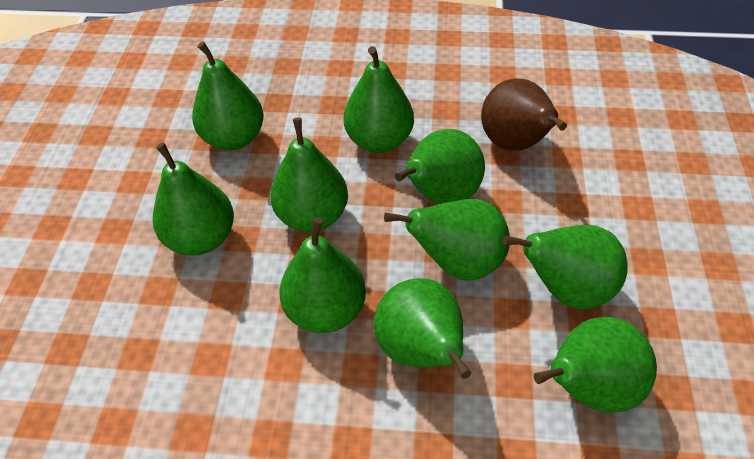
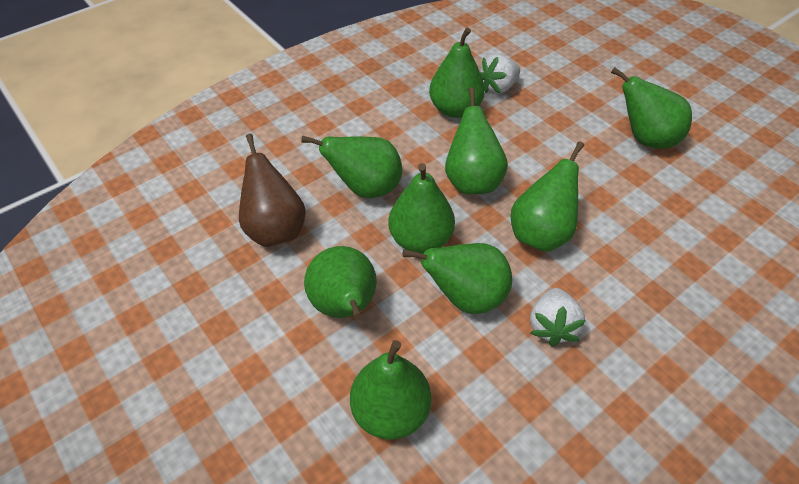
green pear: [153,143,234,256] [192,42,264,150] [270,117,348,232] [279,217,366,333] [344,46,414,153] [374,278,471,379] [384,199,510,281] [395,129,485,204] [503,225,628,309] [534,317,657,413] = 10 -> [301,136,402,198] [304,246,377,320] [350,340,431,440] [388,163,455,254] [403,243,512,314] [429,27,485,118] [445,87,508,194] [511,141,584,252] [611,67,692,149] = 9
white strawberry: none = 0 -> [480,54,520,94] [530,288,586,347] = 2

